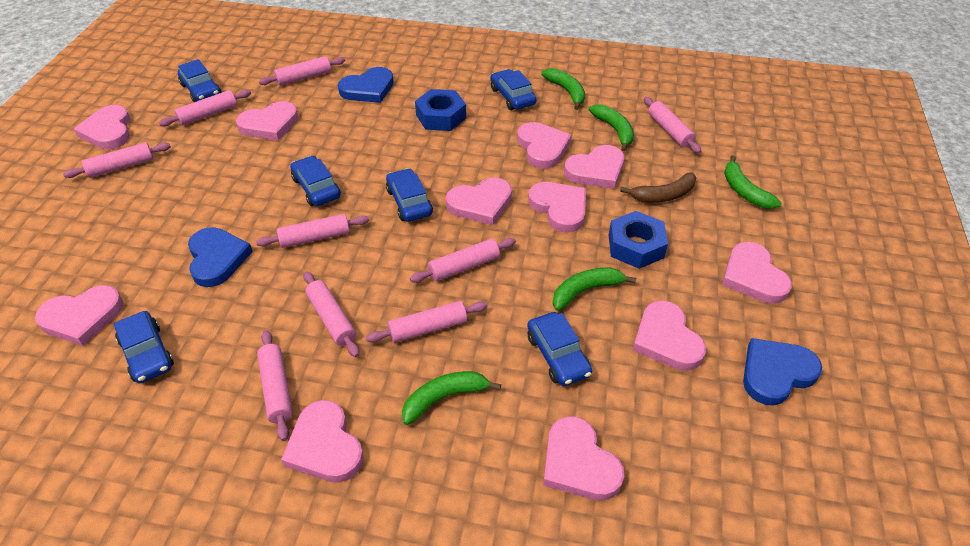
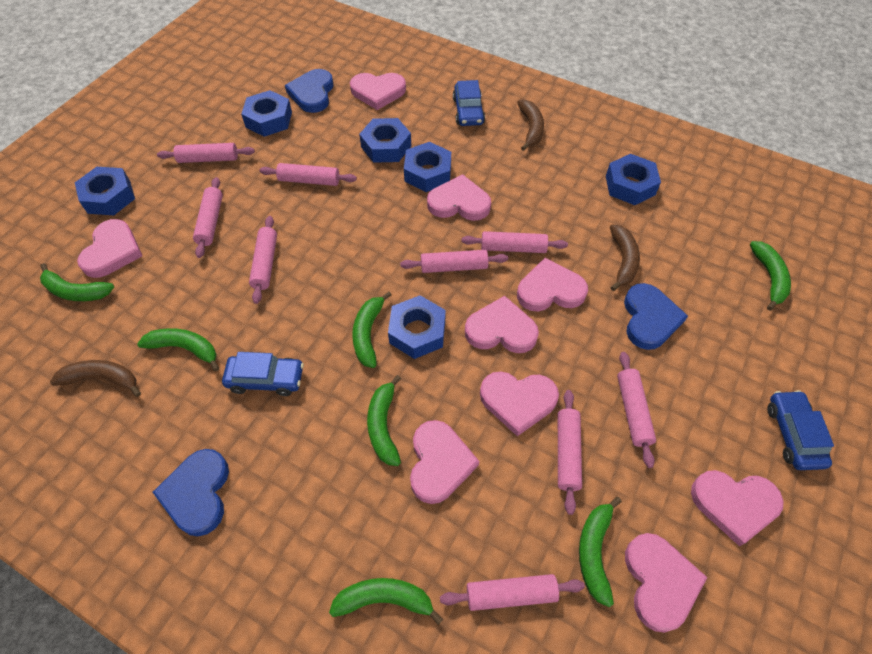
blue car: [114,311,174,383] [178,59,221,102] [290,156,341,206] [386,168,433,222] [490,69,536,110] [527,312,592,386] = 6 -> [222,352,304,396] [453,80,485,126] [767,390,834,470] = 3
blue nut: [415,89,466,131] [609,211,668,269] = 2 -> [75,167,135,215] [241,90,292,137] [359,118,411,163] [388,295,446,359] [404,142,451,192] [606,154,661,205] = 6
brown banana: [620,172,696,203] = 1 -> [50,360,141,397] [517,99,544,151] [610,224,640,291] = 3
green banana: [402,371,501,425] [541,68,585,110] [553,268,636,311] [589,104,634,152] [724,155,782,209] = 5 -> [40,263,114,301] [137,328,219,371] [329,578,443,625] [352,292,391,368] [367,375,401,466] [579,497,622,607] [750,241,791,311] = 7
pink heart: [35,285,123,346] [74,105,130,149] [236,101,298,141] [281,400,364,483] [446,177,512,225] [517,122,571,169] [528,182,586,232] [543,416,624,501] [564,145,624,189] [633,301,706,371] [722,242,792,304] = 11 -> [77,219,142,278] [350,73,406,110] [410,420,479,504] [427,174,491,221] [465,296,539,353] [480,372,559,436] [517,258,588,311] [625,533,707,633] [691,470,784,546] = 9

